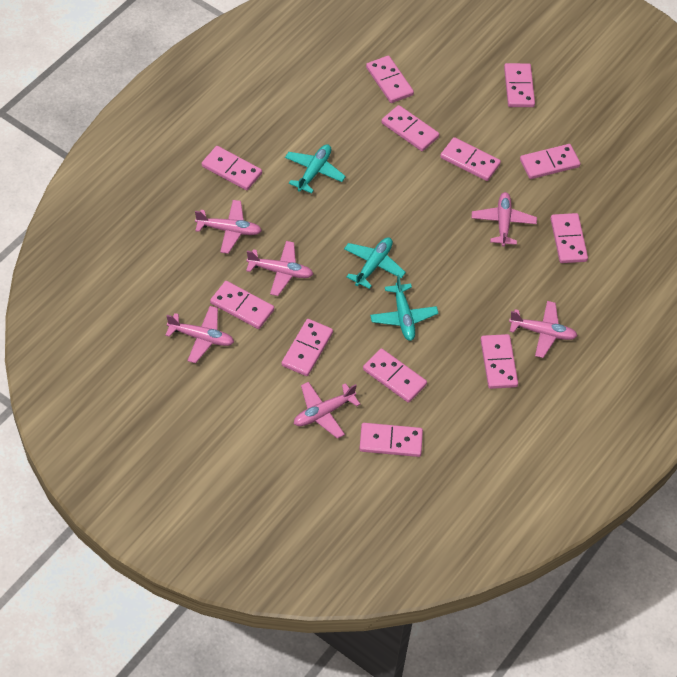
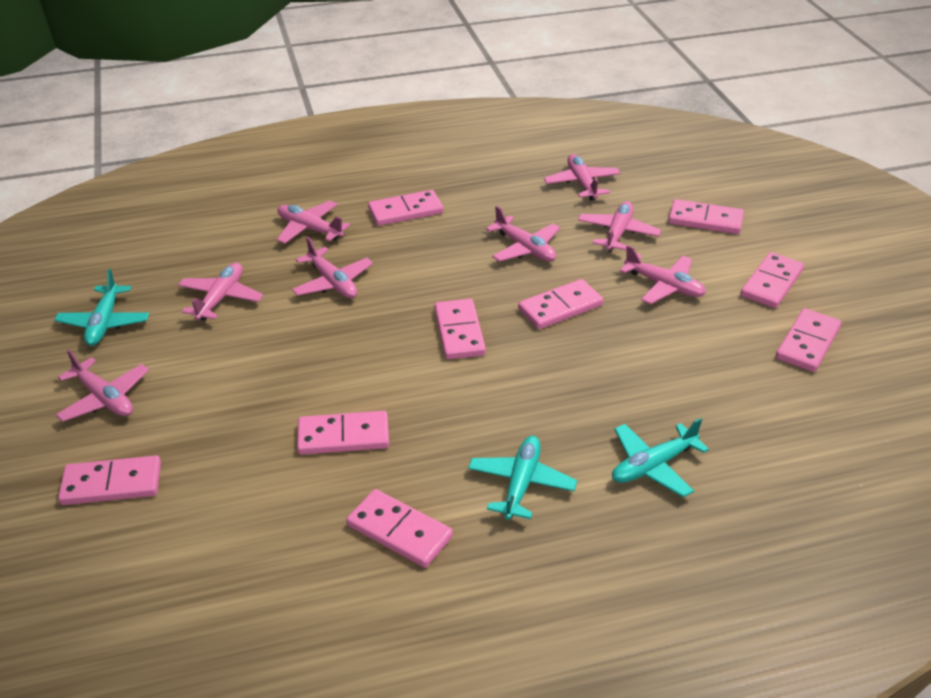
pink domino: [202,146,262,190] [210,281,274,329] [282,319,333,376] [359,423,423,457] [363,348,427,403] [366,56,414,103] [381,105,439,151] [440,137,501,181] [481,334,518,389] [504,63,535,107] [520,144,580,179] [550,213,588,263] = 12 -> [58,456,161,505] [297,411,389,455] [347,489,453,568] [368,190,443,226] [434,299,486,359] [518,279,603,329] [668,199,744,234] [741,252,804,308] [776,308,841,372] = 9
pink plane: [165,306,234,363] [195,200,262,254] [246,241,313,296] [294,382,360,439] [472,192,537,247] [509,301,577,358] = 6 -> [56,349,149,422] [178,263,263,321] [277,201,350,244] [292,236,373,298] [486,206,560,262] [544,154,621,200] [578,201,661,252] [620,245,706,304] = 8

